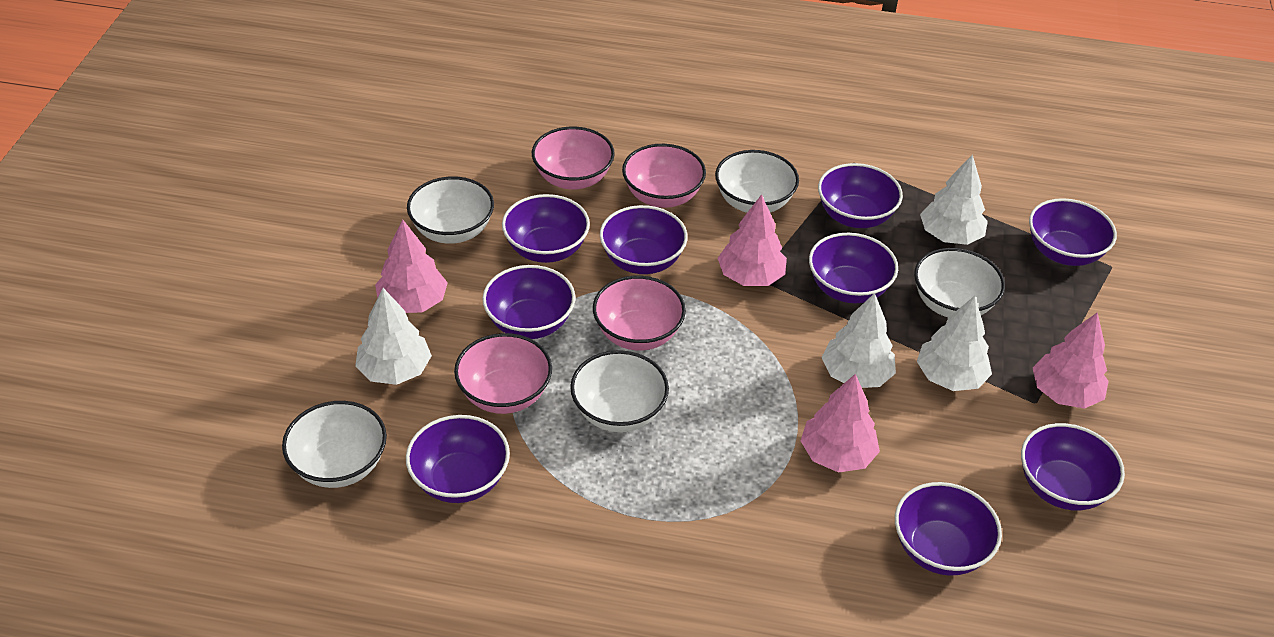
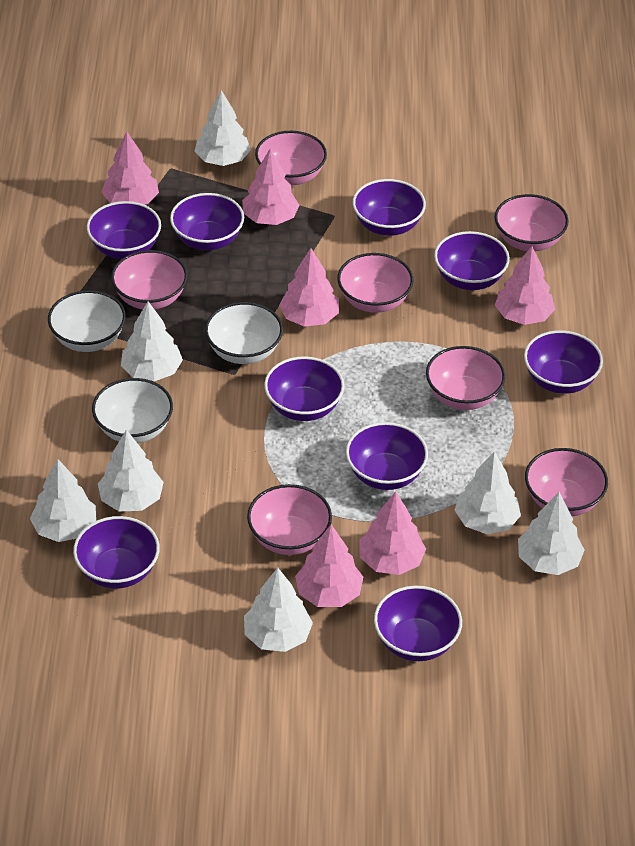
pink bowl: [454,333,552,414] [532,127,615,189] [593,276,686,350] [622,144,706,208] = 4 -> [111,250,188,309] [247,484,332,555] [255,131,327,185] [337,253,413,313] [426,346,505,410] [495,194,569,251] [525,448,608,516] = 7
pink tree: [375,219,448,313] [717,194,787,286] [801,374,880,473] [1033,312,1109,409] = 4 -> [101,132,159,205] [242,148,300,225] [279,248,339,327] [295,524,363,607] [360,492,426,575] [495,246,555,325] = 6
white bowl: [282,401,387,488] [407,176,494,244] [570,350,669,432] [715,150,799,213] [914,248,1005,317] = 5 -> [48,290,126,352] [92,378,173,443] [205,302,283,364] = 3
white tree: [355,288,432,385] [821,293,896,388] [917,296,992,391] [920,154,988,245] = 4 -> [30,459,96,542] [98,430,164,511] [121,301,183,381] [194,90,251,166] [244,568,313,652] [455,451,521,534] [518,492,585,575] = 7

